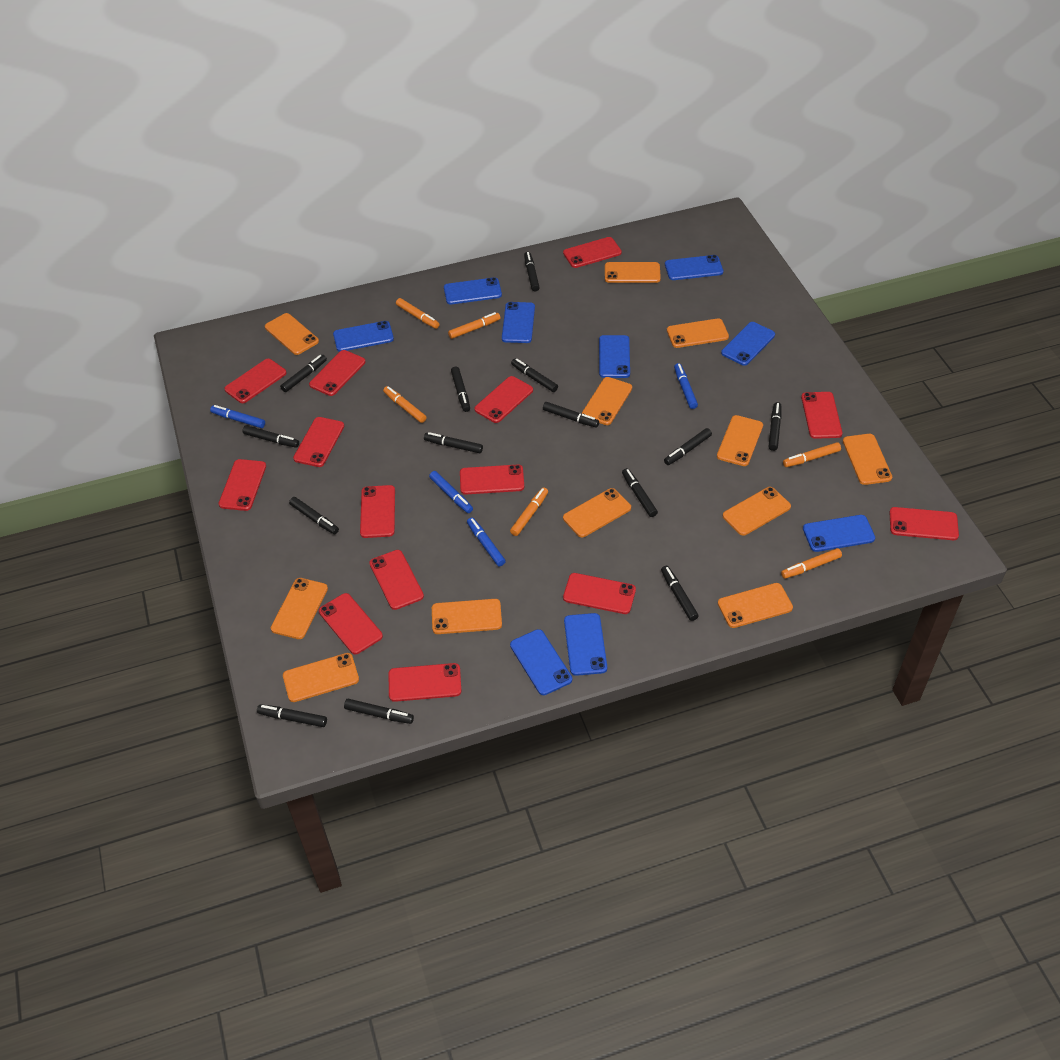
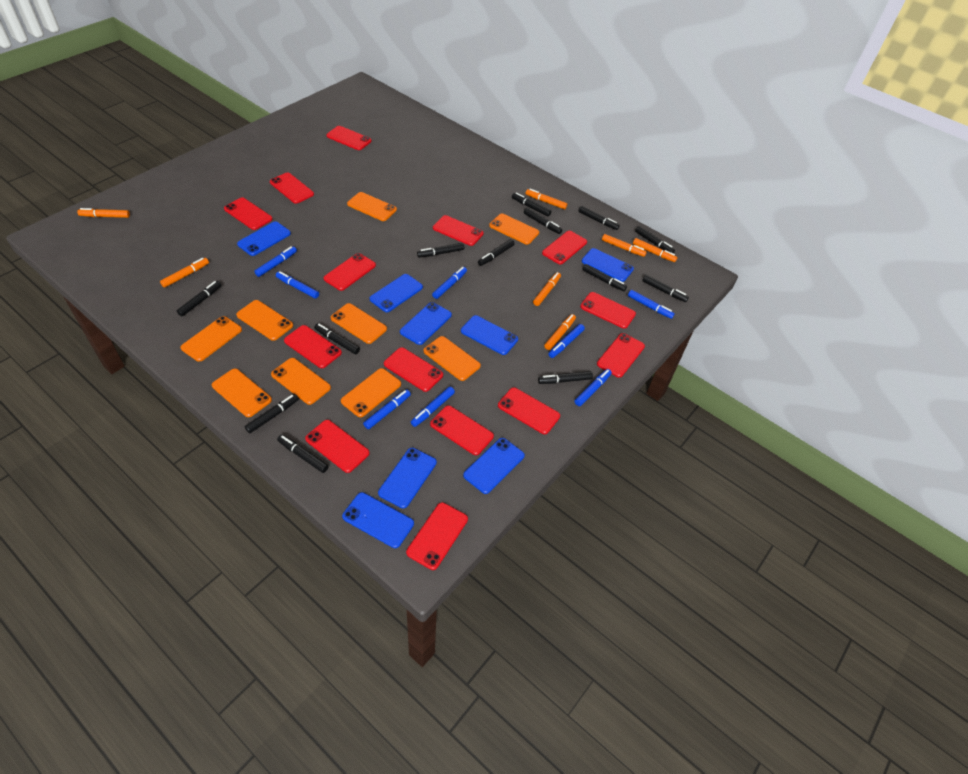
black marker: [243,425,299,448] [257,704,327,727] [280,355,327,392] [289,497,339,534] [344,699,414,724] [424,432,483,453] [451,367,470,412] [511,358,558,392] [524,252,540,291] [543,402,599,428] [622,468,658,517] [661,566,699,621] [664,428,712,465] [768,402,781,451] = 14 -> [177,281,222,316] [245,394,299,433] [277,434,328,473] [314,323,360,354] [417,243,464,258] [478,239,515,266] [512,192,551,217] [524,208,562,234] [538,371,593,384] [578,206,620,230] [582,264,627,291] [635,226,675,253] [642,275,689,302] = 13
blue marker: [210,405,265,428] [429,471,473,513] [467,517,506,566] [674,363,698,409] = 4 -> [254,246,297,277] [276,271,319,299] [363,389,411,429] [411,387,455,427] [432,267,467,299] [548,324,585,358] [574,369,612,406] [628,290,675,319] = 8
blue phone: [333,321,394,352] [444,277,502,304] [502,302,535,343] [510,629,572,695] [564,613,607,676] [599,335,630,378] [665,255,723,280] [721,322,775,366] [803,515,875,552] = 9 -> [237,221,291,256] [342,492,414,548] [370,274,423,312] [378,448,437,509] [400,302,452,345] [461,315,518,355] [463,438,525,494] [582,248,634,282] = 8
orange marker: [383,386,426,423] [396,298,439,329] [448,312,501,339] [510,487,548,536] [781,548,842,579] [783,442,841,467] = 6 -> [77,208,130,218] [160,258,209,288] [526,189,567,209] [533,272,561,306] [544,314,576,350] [602,234,647,257] [633,238,677,262] = 7
orange phone: [265,313,319,355] [271,578,328,639] [283,653,359,702] [432,599,502,634] [563,488,631,537] [582,377,632,425] [605,262,661,283] [667,318,729,348] [717,415,763,466] [718,583,793,628] [723,487,791,536] [843,434,892,485] = 12 -> [181,316,242,362] [212,369,272,417] [236,300,293,341] [271,358,331,405] [331,303,387,344] [341,368,401,417] [347,192,397,221] [424,336,481,381] [489,214,539,245] = 9

